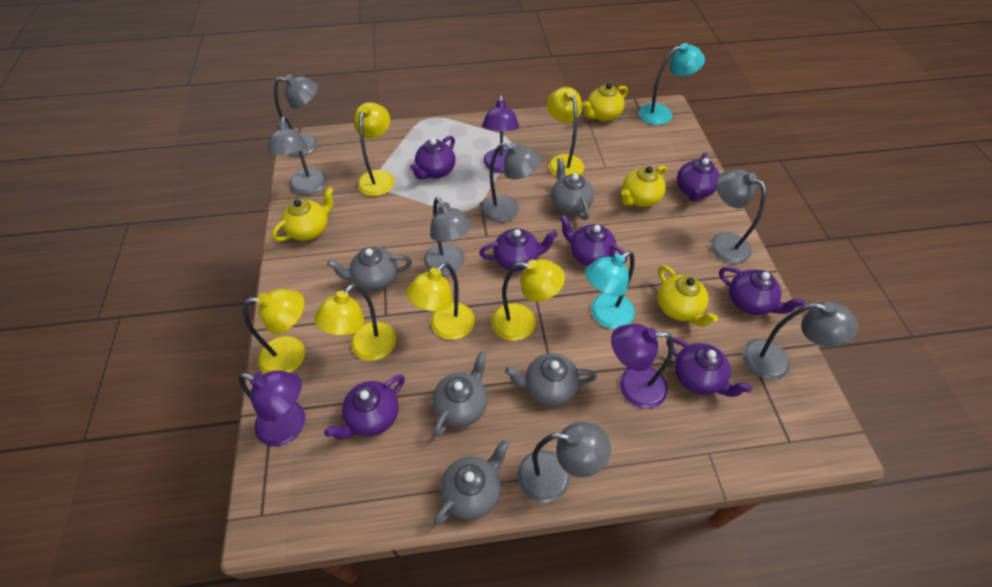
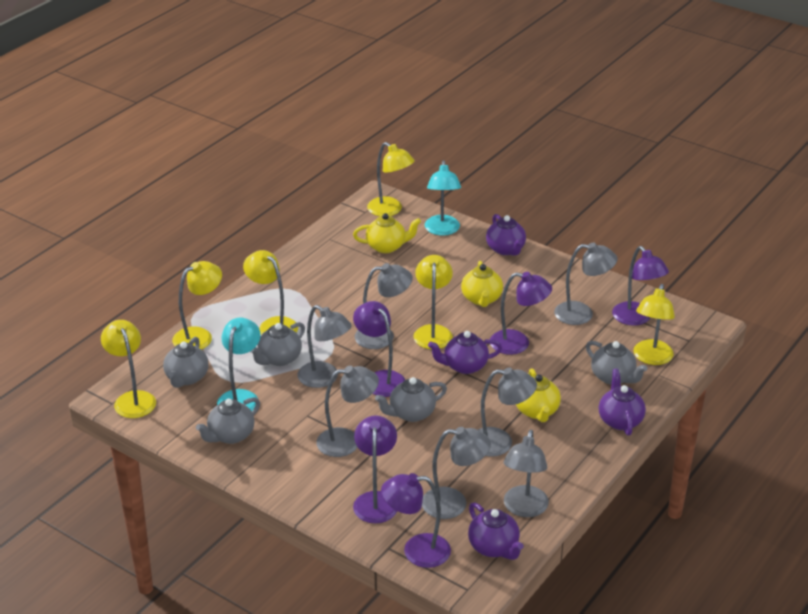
purple lamp: [239,370,305,446] [482,95,519,173] [611,324,674,409] = 3 -> [353,301,405,397] [353,415,397,523] [381,473,451,568] [490,272,552,355] [612,246,669,326] = 5
purple teapot: [324,375,405,440] [410,136,455,180] [479,228,558,271] [560,215,627,266] [667,337,752,397] [677,152,720,202] [719,267,805,315] = 7 -> [428,331,502,374] [468,502,524,560] [486,214,526,256] [599,369,646,436] = 4
yellow teapot: [272,187,334,241] [583,83,628,122] [621,165,667,207] [657,265,718,327] = 4 -> [353,213,421,253] [461,261,503,307] [516,368,561,422] = 3

